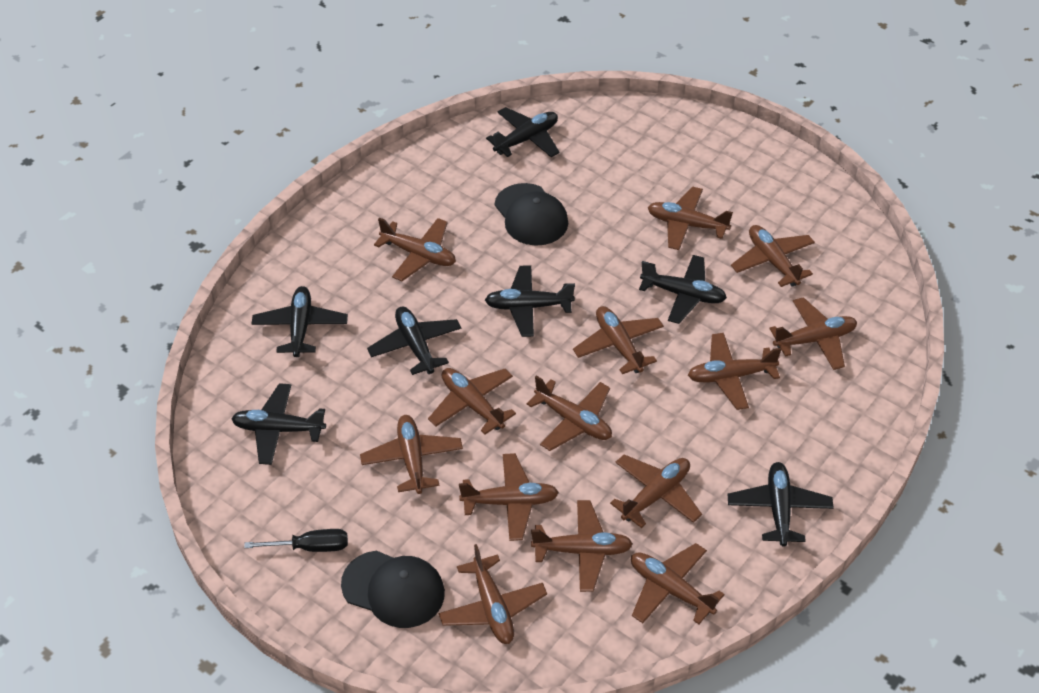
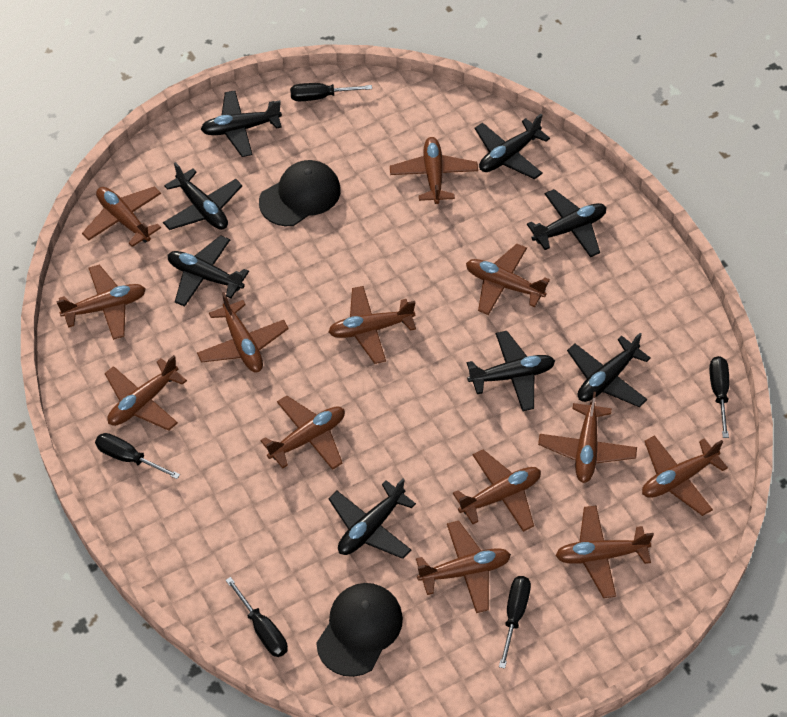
black plane: [231,383,326,465] [252,286,348,357] [367,306,461,375] [485,266,575,337] [486,107,560,157] [639,255,727,324] [728,462,834,546] = 7 -> [163,162,242,230] [167,235,249,307] [201,90,282,157] [328,478,416,559] [467,331,555,411] [475,114,550,179] [527,189,606,257] [567,333,651,407] = 8
black screwdriver: [244,529,348,552] = 1 -> [95,433,180,479] [226,577,288,657] [290,83,372,101] [499,576,531,669] [709,356,729,438] = 5
brown plane: [360,415,463,494] [374,218,456,281] [428,368,516,434] [439,544,547,644] [459,453,559,541] [526,375,612,451] [531,500,633,592] [573,306,664,374] [610,455,702,528] [631,543,725,624] [648,186,733,250] [688,333,781,410] [731,225,815,287] [769,297,857,370] = 14 -> [56,265,146,340] [82,187,161,247] [105,355,187,431] [197,292,289,372] [260,396,345,470] [328,286,416,364] [390,137,478,204] [416,521,511,613] [453,450,541,532] [466,244,550,315] [538,392,637,483] [555,506,654,598] [642,435,728,516] = 13

